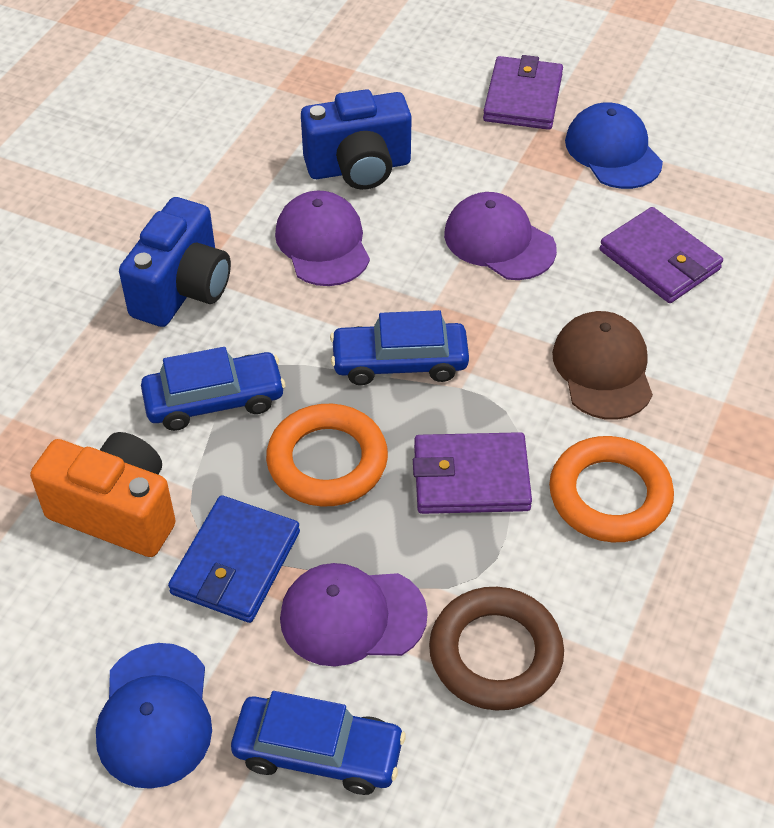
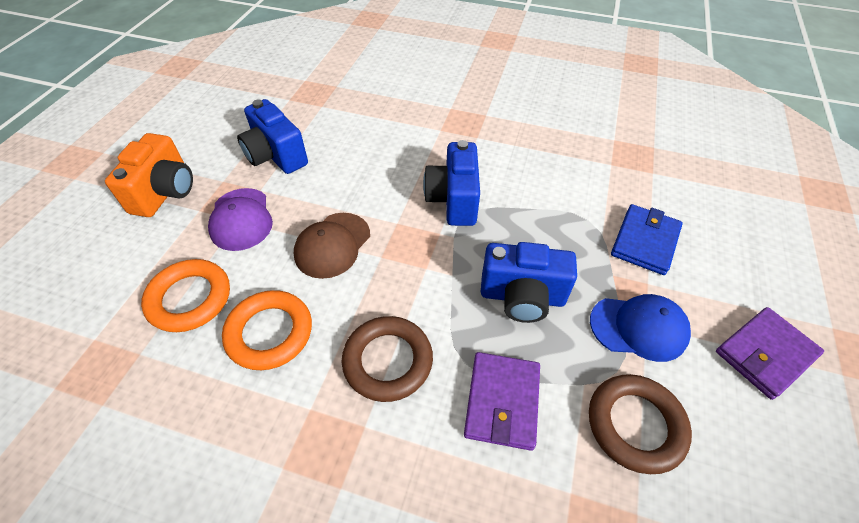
blue camera: [119,197,231,327] [301,89,412,190] = 2 -> [237,99,308,174] [423,140,480,226] [481,242,577,323] = 3
blue cap: [96,643,212,789] [565,102,663,189] = 2 -> [590,294,691,362] = 1
blue car: [141,347,285,431] [231,691,406,795] [330,310,469,385] = 3 -> none = 0
brown ring: [429,587,564,711] = 1 -> [342,316,433,402] [589,374,692,474] = 2
purple cap: [275,190,370,286] [280,563,428,666] [444,192,557,280] = 3 -> [208,188,273,251] = 1
purple wallet: [413,432,532,514] [483,55,563,130] [600,207,723,303] = 3 -> [464,352,540,451] [716,307,824,400] = 2

